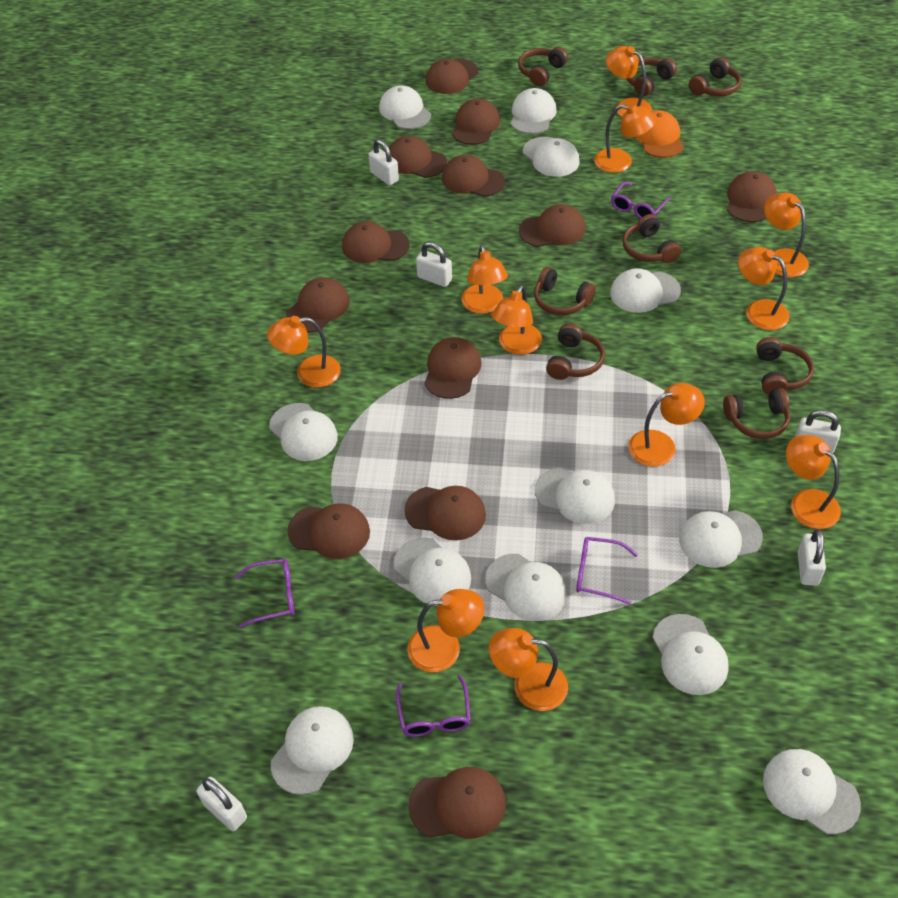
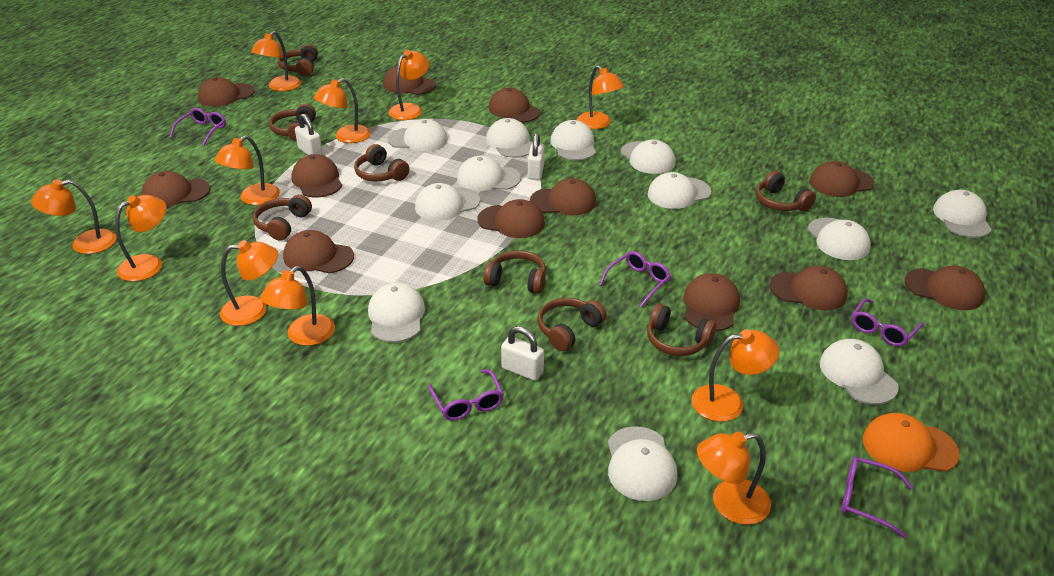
purple glasses: [235,559,294,628] [396,675,471,737] [576,537,638,605] [611,182,671,219] = 4 -> [170,108,226,146] [428,370,504,421] [599,251,671,307] [841,456,913,538] [852,298,924,347] = 5
white padlock: [197,777,247,831] [368,139,399,185] [416,242,452,287] [795,410,841,454] [798,529,826,586] = 5 -> [295,114,323,155] [501,326,544,381] [528,133,545,180] = 3

